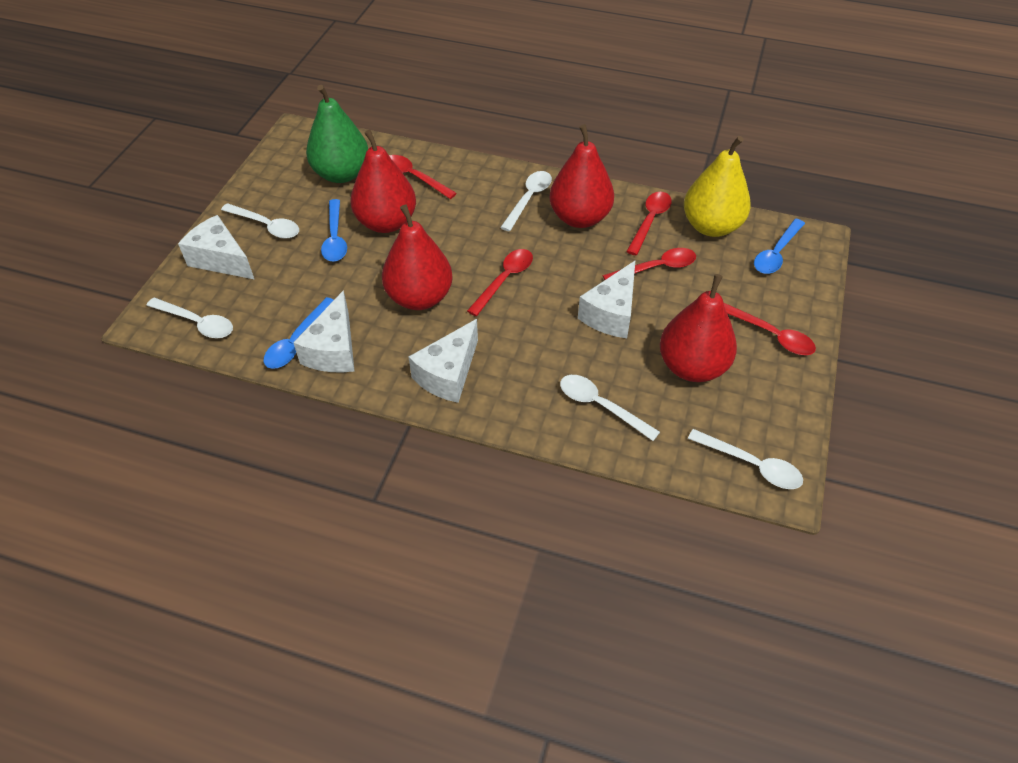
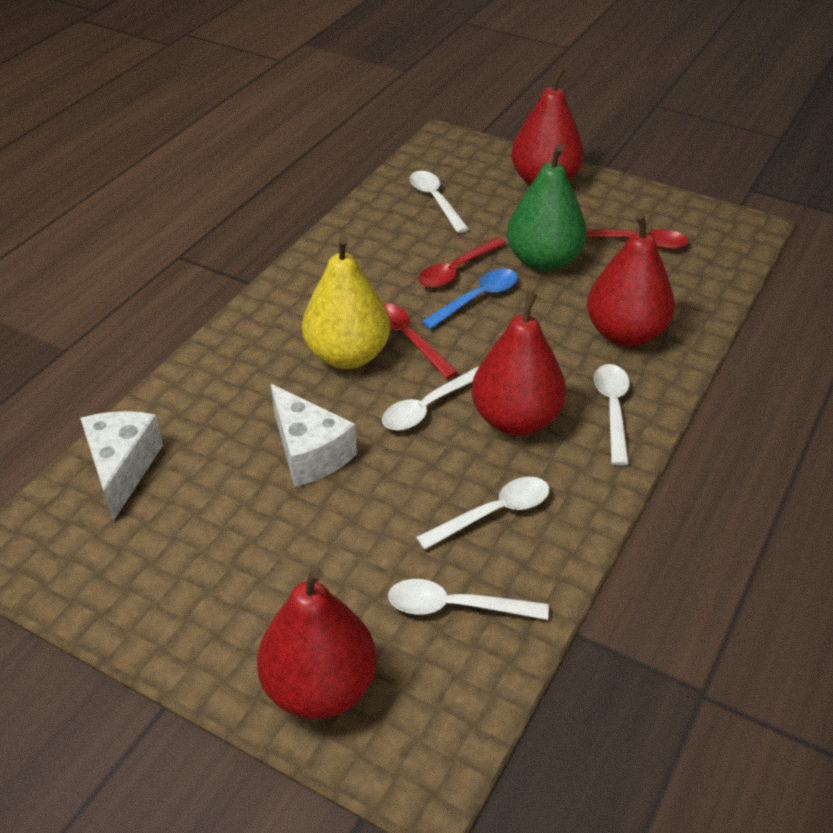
blue spoon: [264,297,334,369] [321,199,347,262] [754,219,805,274] = 3 -> [421,269,518,329] = 1
red spoon: [389,155,457,199] [467,249,533,316] [602,248,696,280] [626,192,672,255] [723,302,816,355] = 5 -> [383,303,458,379] [418,237,506,288] [586,229,689,249] = 3
white cheese: [178,215,255,280] [293,290,354,372] [408,319,478,403] [578,261,635,338] = 4 -> [80,411,163,521] [271,384,357,487] = 2

